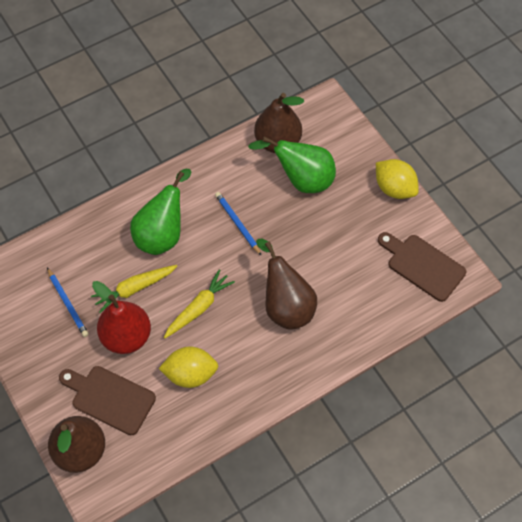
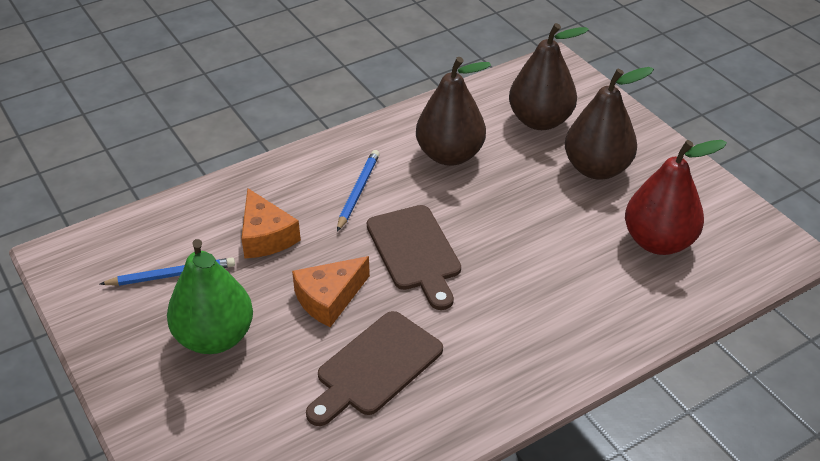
green pear: [130,169,192,255] [248,137,336,193] = 2 -> [167,239,253,354] = 1
orange cheese: none = 0 -> [241,188,301,258] [292,256,370,327] = 2
yellow carrot: [91,265,177,313] [164,269,235,338] = 2 -> none = 0
yellow lemon: [159,347,218,388] [376,159,419,199] = 2 -> none = 0

